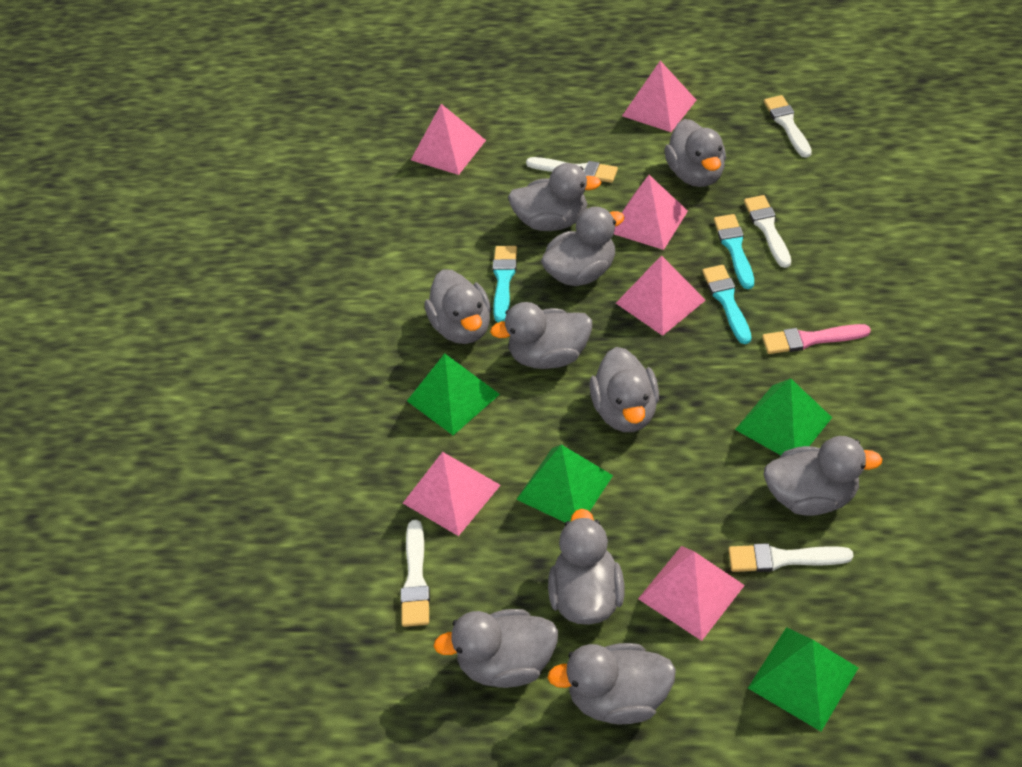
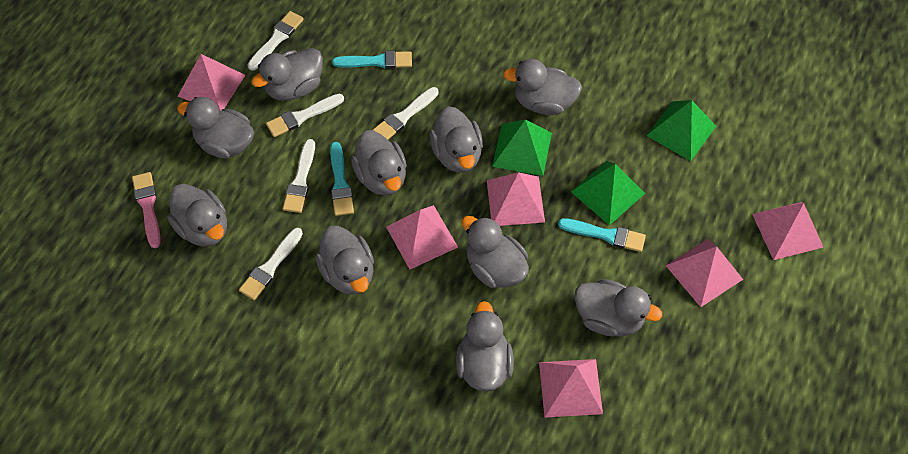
green pyramid: [407,354,500,435] [516,445,613,523] [735,378,832,455] [748,627,858,731] = 4 -> [492,119,552,176] [571,161,645,225] [646,100,716,161] = 3

